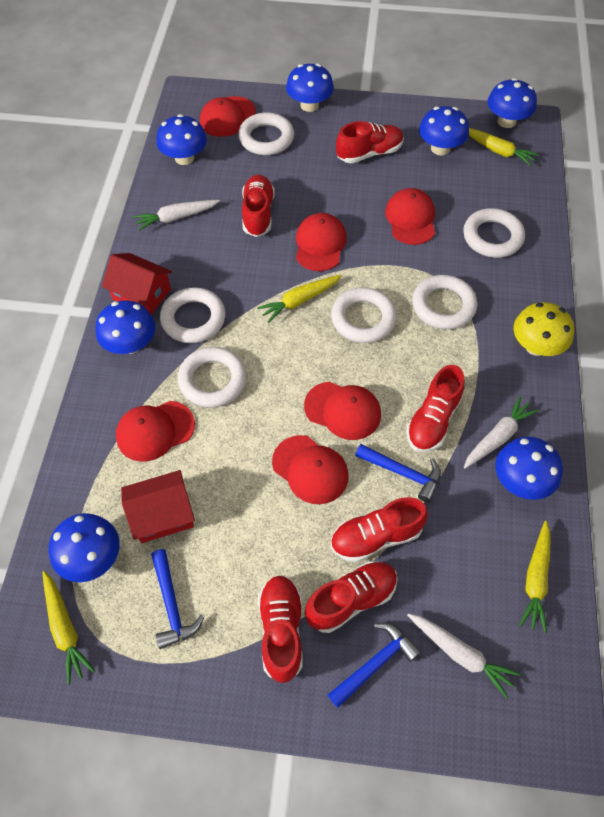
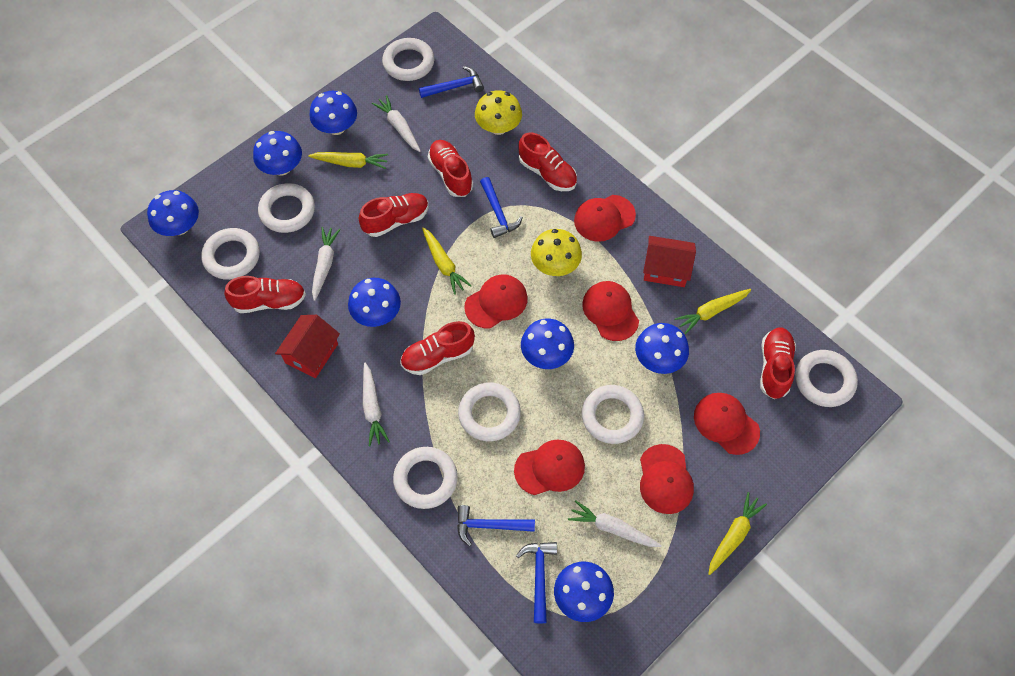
blue hammer: [151,549,205,649] [328,623,421,708] [355,444,441,503] = 3 -> [419,66,484,98] [457,505,535,547] [480,177,523,238] [516,542,557,624] = 4
white carrot: [133,200,220,231] [407,613,520,698] [464,396,539,469] = 3 -> [312,227,341,301] [363,362,390,447] [372,95,421,152] [568,500,662,547] = 4
white ring: [160,287,226,343] [178,347,247,408] [238,112,294,155] [331,287,397,343] [412,275,477,329] [463,208,525,258] = 6 -> [201,228,260,280] [258,183,315,233] [382,38,434,81] [393,447,458,509] [458,382,521,441] [582,385,644,444] [795,350,858,407] = 7
yellow mushroom: [514,302,574,356] = 1 -> [475,90,522,135] [531,229,582,276] = 2

